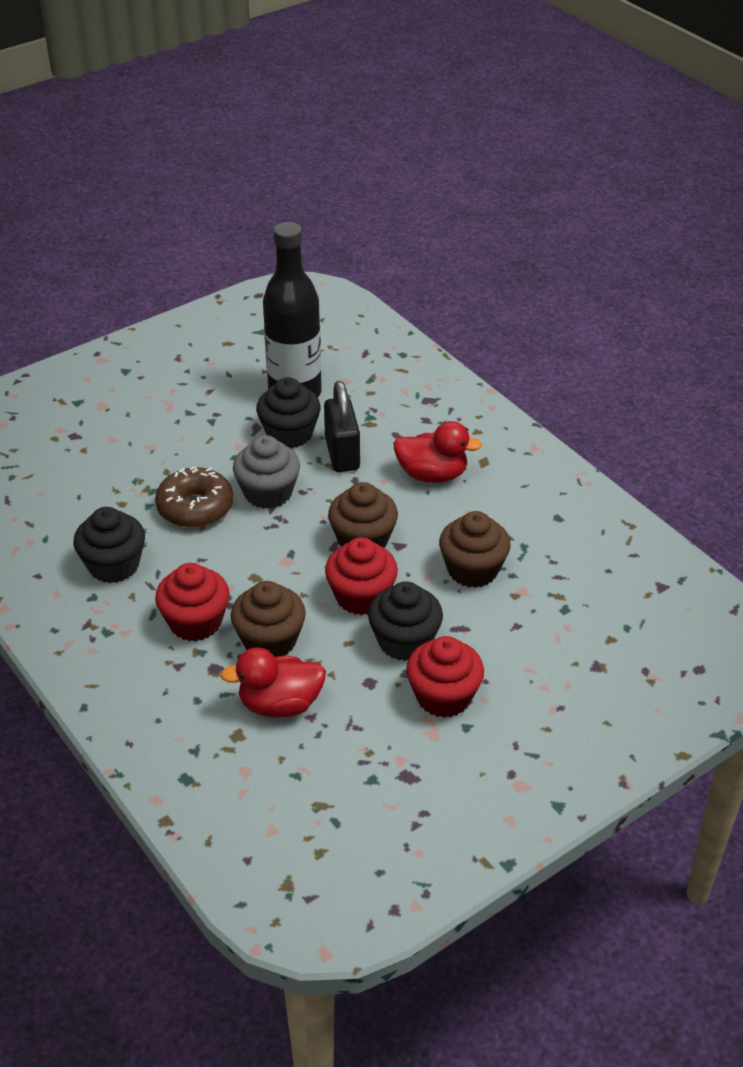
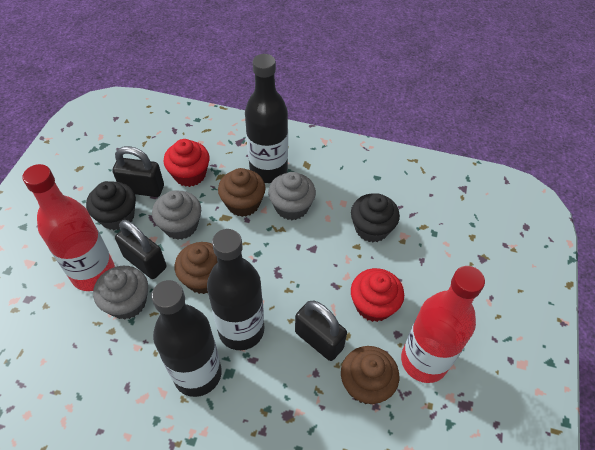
black bottle: [263,222,322,397] = 1 -> [151,280,222,397] [207,229,265,350] [245,54,288,183] = 3
black cupcake: [73,507,145,583] [256,377,321,448] [368,581,443,661] = 3 -> [86,181,136,230] [351,194,400,243] = 2
black padlock: [324,381,360,472] = 1 -> [112,146,164,197] [115,220,167,279] [295,300,347,361] = 3
brown donut: [155,467,233,528] = 1 -> none = 0
grey cupcake: [233,435,300,509] = 1 -> [93,266,148,320] [152,191,201,240] [268,172,316,220] = 3
red bottle: none = 0 -> [22,164,115,291] [401,266,485,383] = 2
red cupcake: [155,563,230,641] [325,537,398,615] [406,636,484,718] = 3 -> [164,139,210,187] [351,268,404,322] = 2
red duck: [220,648,326,718] [393,421,483,483] = 2 -> none = 0

